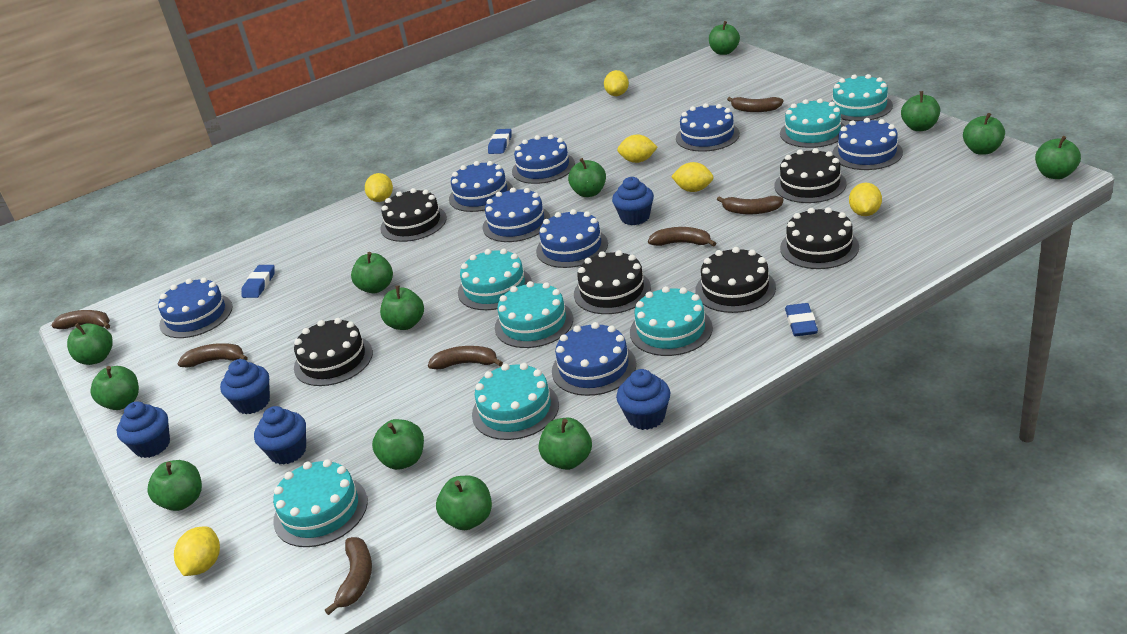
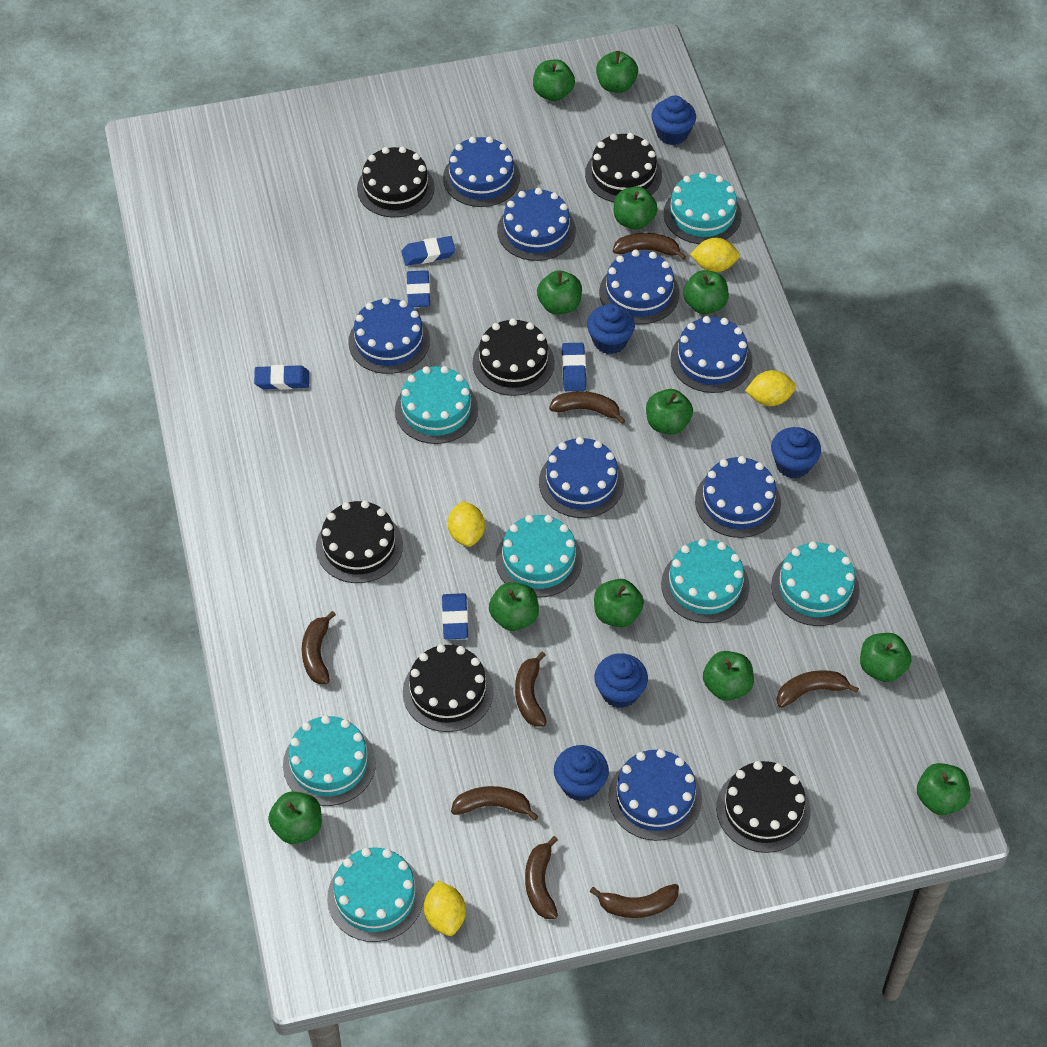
blue eraser: [241,265,275,298] [488,129,512,154] [785,303,818,336] = 3 -> [254,365,310,390] [402,236,455,266] [407,270,430,307] [442,593,468,640] [562,343,586,391] = 5
brown banana: [51,310,110,329] [178,343,248,367] [325,537,372,615] [428,346,503,370] [648,227,716,247] [717,196,784,214] [727,97,784,112] = 7 -> [302,611,336,684] [451,786,538,821] [515,651,547,727] [525,836,558,919] [549,391,625,424] [590,884,679,918] [613,233,686,260] [776,670,859,708] = 8
green apple: [67,323,113,365] [90,366,139,410] [147,460,202,511] [351,252,393,294] [372,419,424,470] [380,285,424,330] [436,476,492,530] [539,418,592,470] [568,158,606,197] [709,21,740,55] [901,91,940,131] [963,113,1005,155] [1035,136,1081,179] = 13 -> [268,791,322,844] [489,582,539,631] [533,59,575,101] [537,270,582,315] [594,579,644,627] [596,51,638,93] [614,186,658,230] [646,389,693,435] [683,270,729,314] [703,651,754,701] [860,633,911,682] [917,763,970,815] = 12
yellow lemon: [174,526,220,576] [365,173,393,202] [604,70,629,96] [617,134,658,163] [671,162,714,192] [849,183,882,216] = 6 -> [424,881,466,936] [448,501,485,547] [690,238,740,272] [745,370,796,406] = 4

